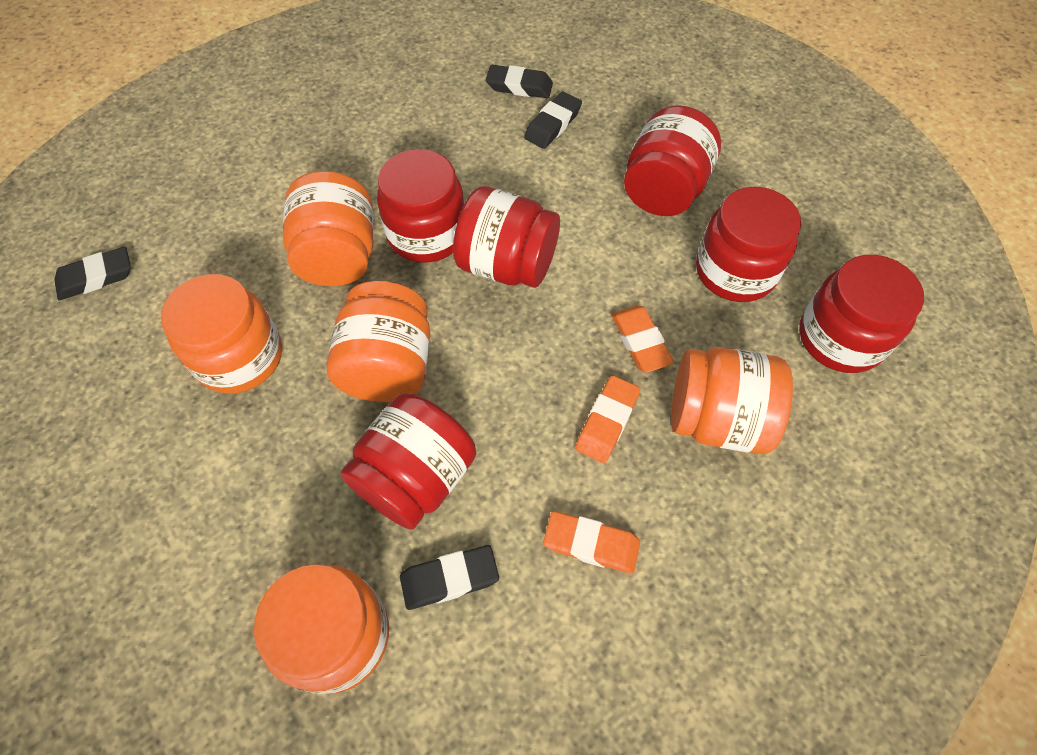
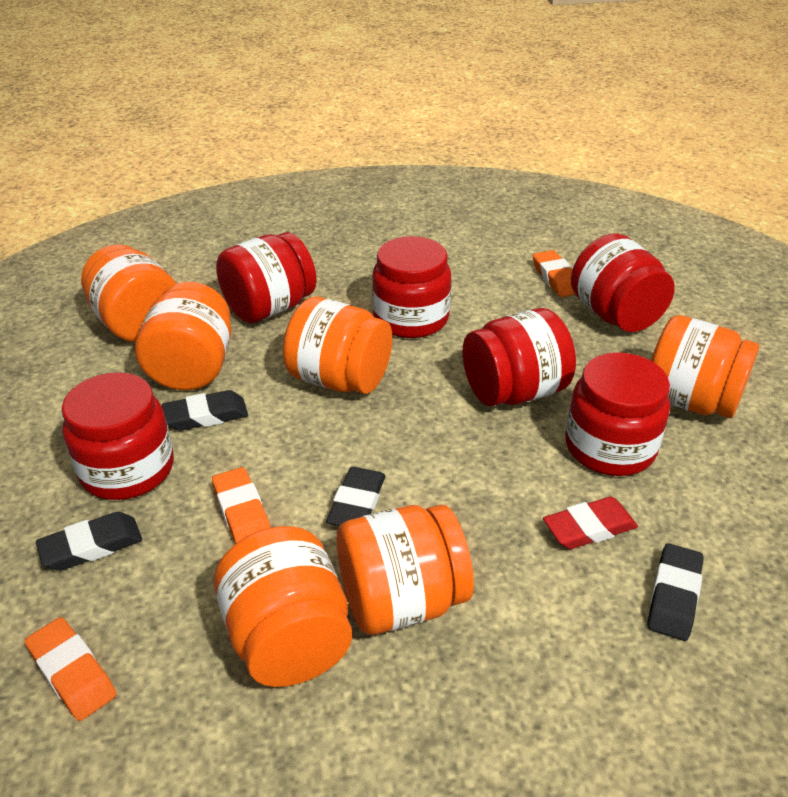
orange jar: [161,274,282,394] [254,564,389,694] [283,171,373,286] [327,281,430,402] [671,347,793,454] = 5 -> [81,245,176,342] [135,282,231,390] [214,526,352,687] [283,297,392,394] [337,505,474,635] [651,315,759,418] = 6
red eraser: none = 0 -> [543,497,638,549] = 1

